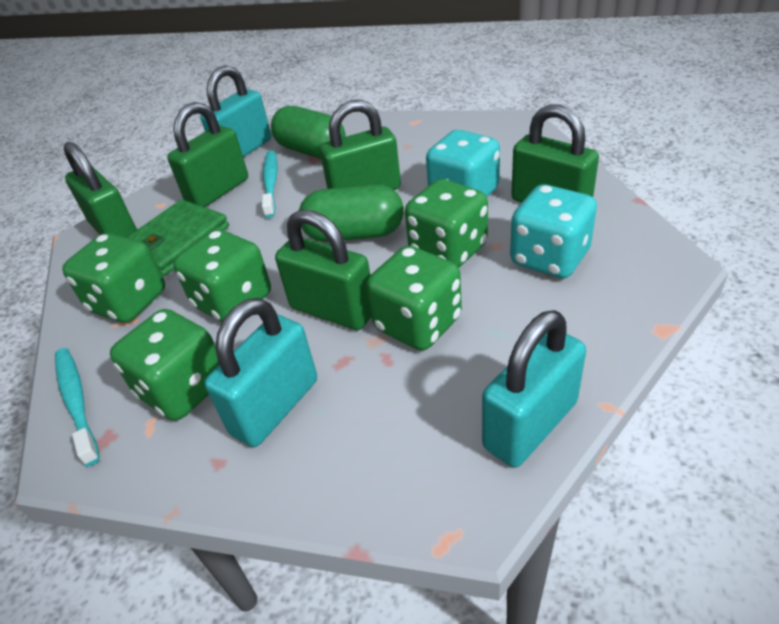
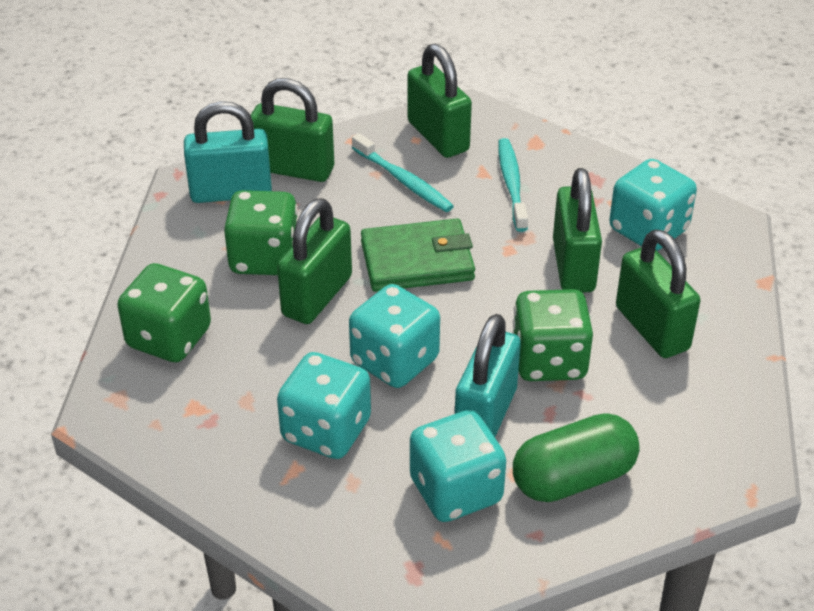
green capsule: [271,106,346,159] [299,184,404,242] = 2 -> [513,413,640,502] = 1
green dice: [62,233,165,323] [110,309,219,421] [173,229,271,322] [366,246,462,351] [405,179,488,268] = 5 -> [117,263,211,362] [224,190,298,275] [512,289,593,381] = 3
turquoise dice: [426,130,500,197] [510,185,597,278] = 2 -> [277,352,371,459] [349,284,440,388] [410,410,506,522] [609,159,697,251] = 4
turquoise padlock: [200,65,271,157] [204,298,317,447] [482,310,586,468] = 3 -> [184,101,272,203] [455,314,521,437] = 2

